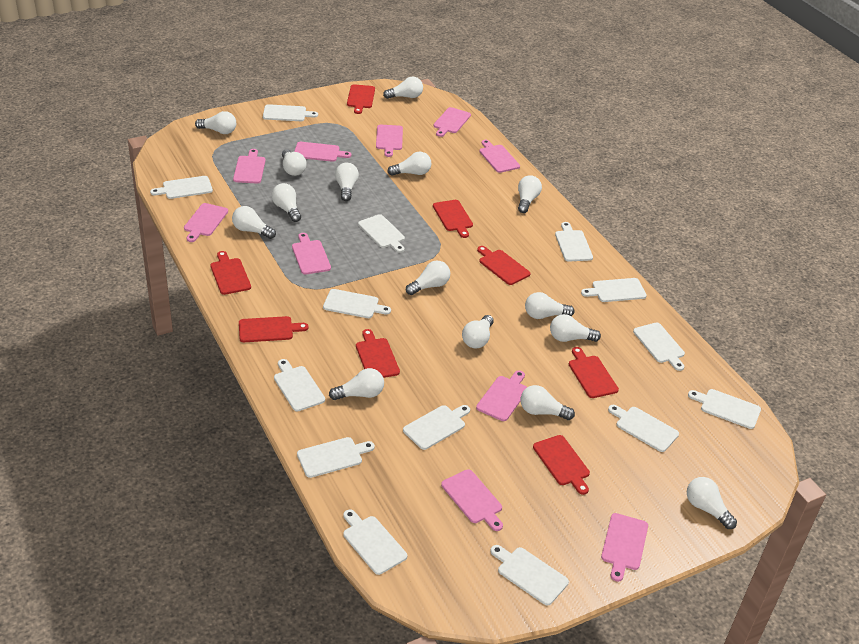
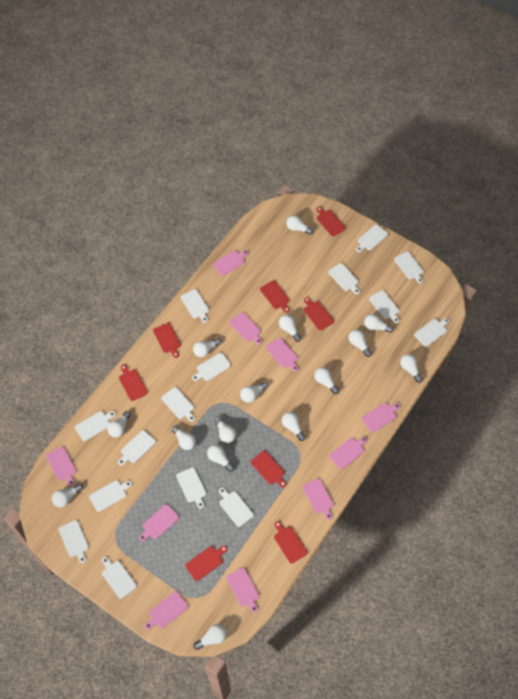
white cutting board: [150,176,213,199] [263,104,318,121] [274,359,325,412] [297,437,375,478] [323,289,391,318] [343,510,407,575] [358,214,405,253] [403,405,470,450] [490,545,569,605] [555,222,593,261] [581,278,647,302] [608,405,679,452] [633,322,685,371] [688,389,761,429] = 14 -> [58,520,89,563] [75,411,116,441] [89,480,132,512] [102,557,137,599] [118,430,156,466] [161,387,195,422] [176,467,206,509] [181,289,209,323] [192,353,231,381] [219,488,254,527] [328,263,360,294] [356,224,388,252] [369,290,399,323] [394,251,423,284] [414,318,449,347] = 15

